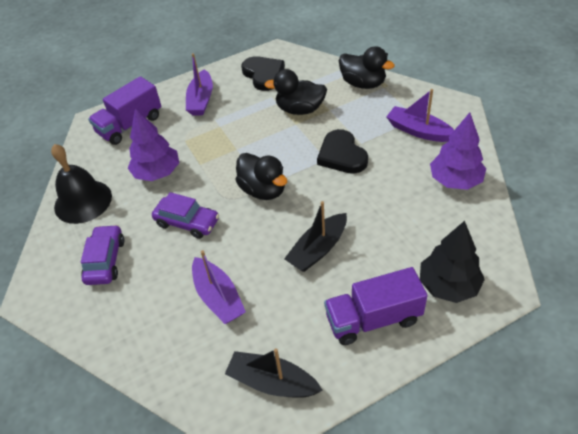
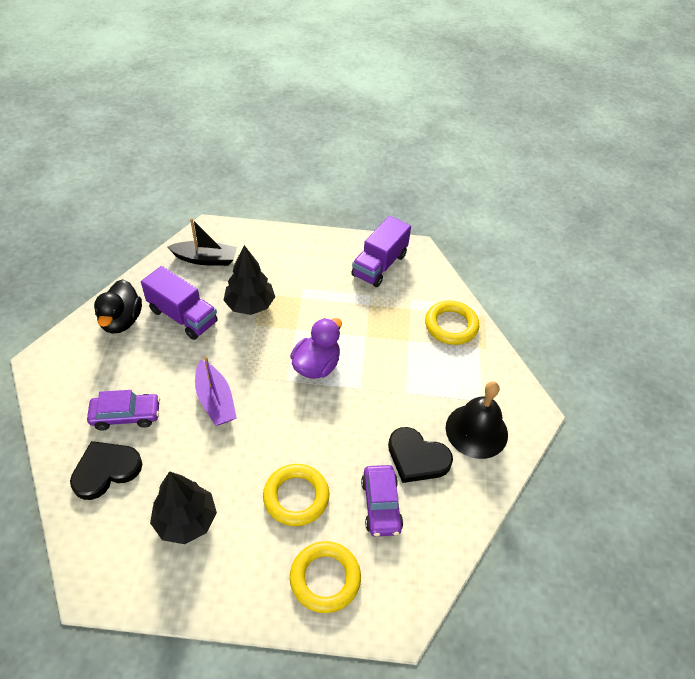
black boat: [225,348,322,398] [284,201,347,272] = 2 -> [168,218,237,266] = 1
black duck: [235,153,287,200] [264,69,327,115] [339,46,395,89] = 3 -> [94,279,142,334] = 1
black tree: [420,221,485,303] = 1 -> [150,471,217,544] [223,245,275,315] = 2
purple boat: [186,53,213,116] [192,250,246,324] [386,89,454,142] = 3 -> [195,356,237,426] = 1
purple duck: none = 0 -> [290,318,342,379] = 1
purple tree: [128,108,179,181] [430,112,486,190] = 2 -> none = 0
yellow ring: none = 0 -> [263,464,329,526] [290,541,361,613] [425,300,479,345] = 3

